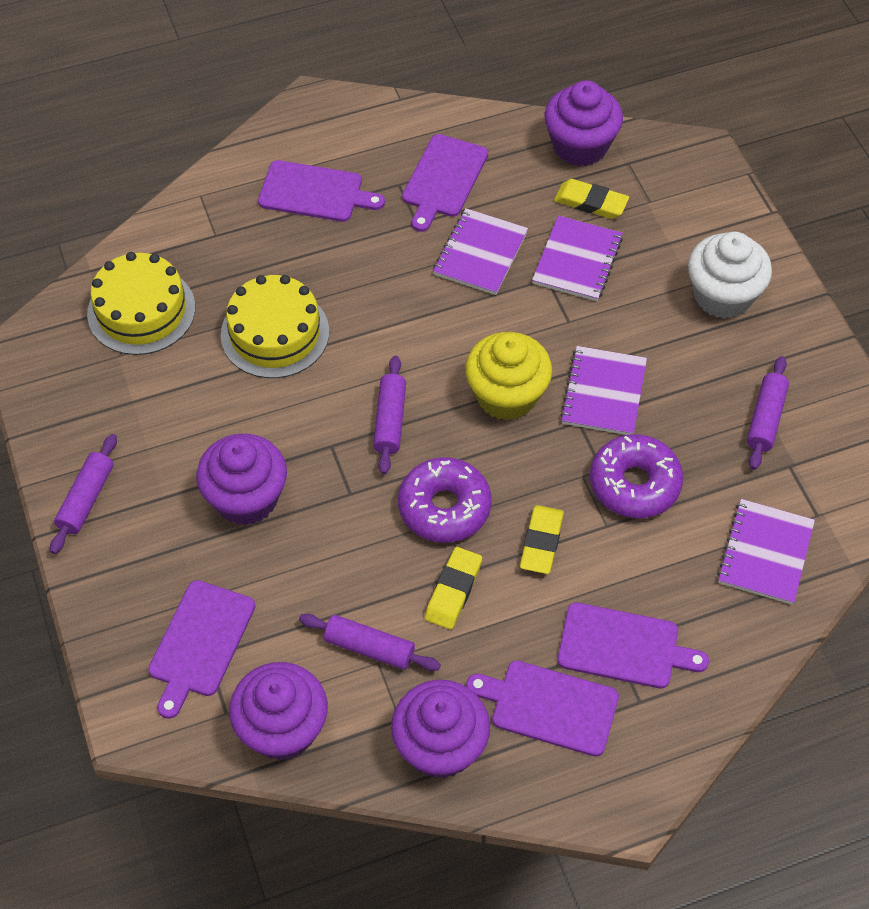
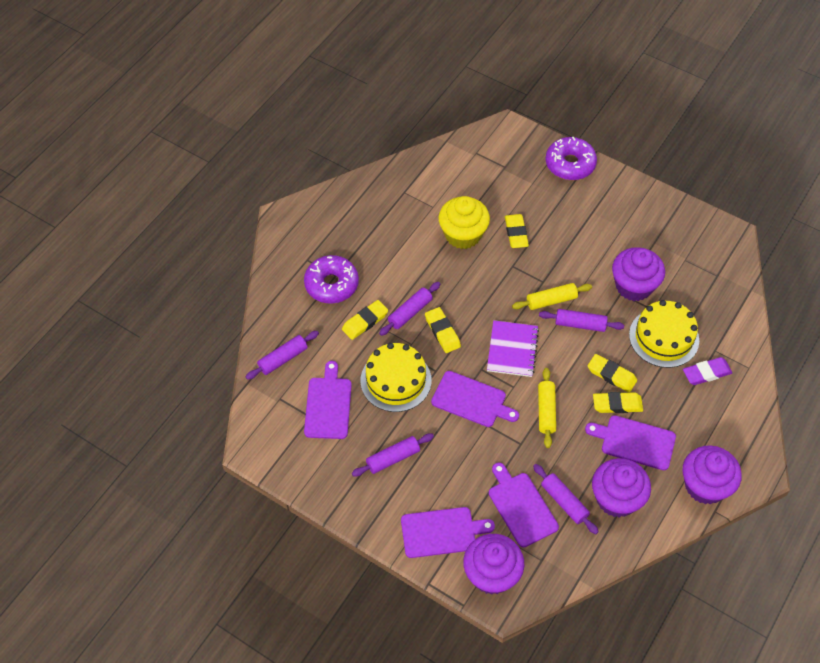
purple eraser: none = 0 -> [683,357,732,385] = 1
purple notebook: [433,208,528,295] [532,215,623,301] [560,346,647,435] [717,499,815,605] = 4 -> [487,320,539,377] = 1
purple rolling pin: [50,434,117,554] [299,614,441,671] [373,355,406,474] [747,356,789,470] = 4 -> [246,331,319,380] [352,434,434,477] [379,282,440,336] [533,464,598,534] [539,309,624,332] = 5
white cupcake: [688,232,772,319] = 1 -> none = 0
yellow eraser: [425,547,482,630] [520,505,564,574] [554,179,629,219] = 3 -> [342,300,388,340] [425,307,461,353] [505,214,529,248] [588,354,637,393] [593,392,643,413] = 5
yellow rolling pin: none = 0 -> [512,283,592,310] [538,368,556,448] = 2

